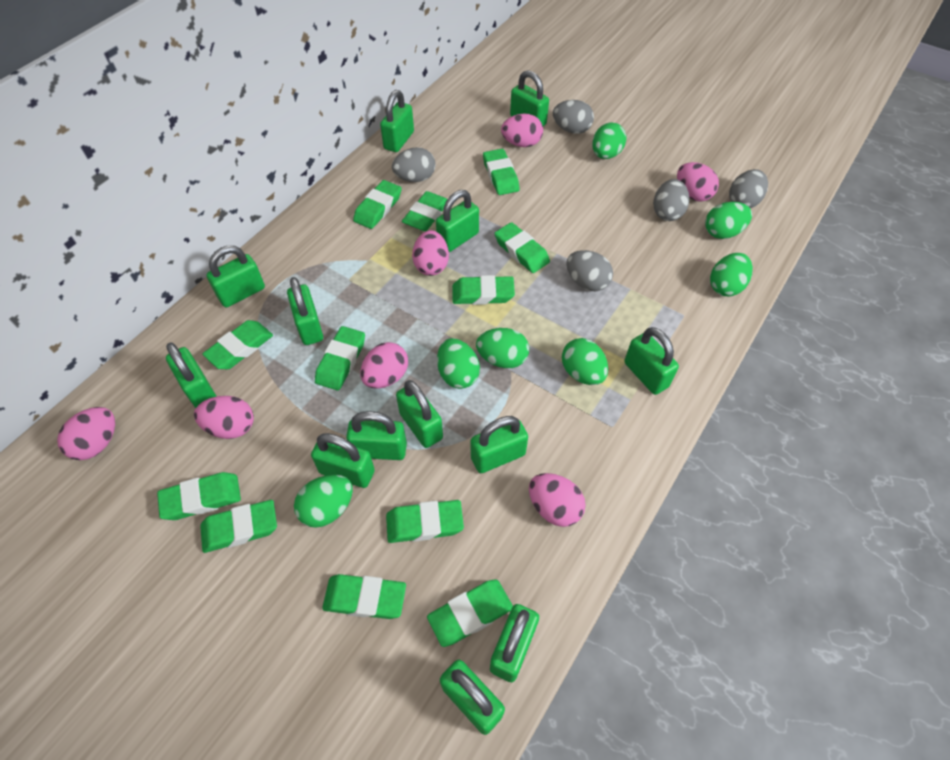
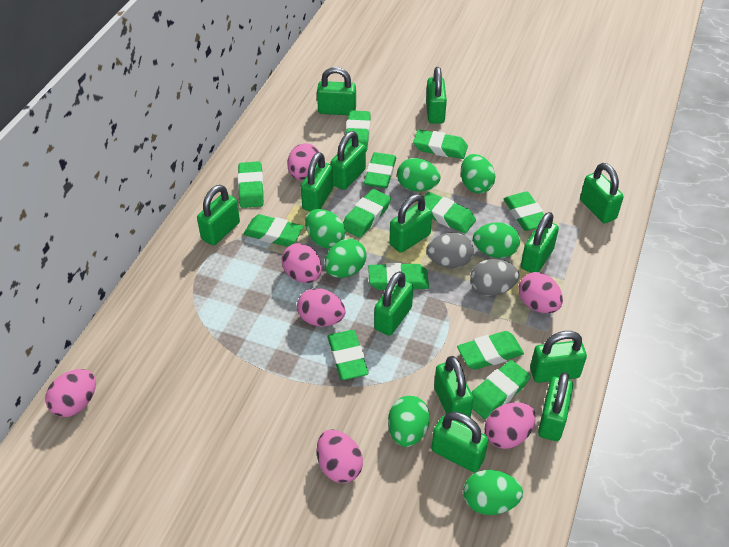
grey egg: [392,147,436,182] [553,100,594,134] [566,250,613,291] [653,179,689,221] [729,169,768,208] = 5 -> [426,233,474,268] [470,259,520,296] = 2

